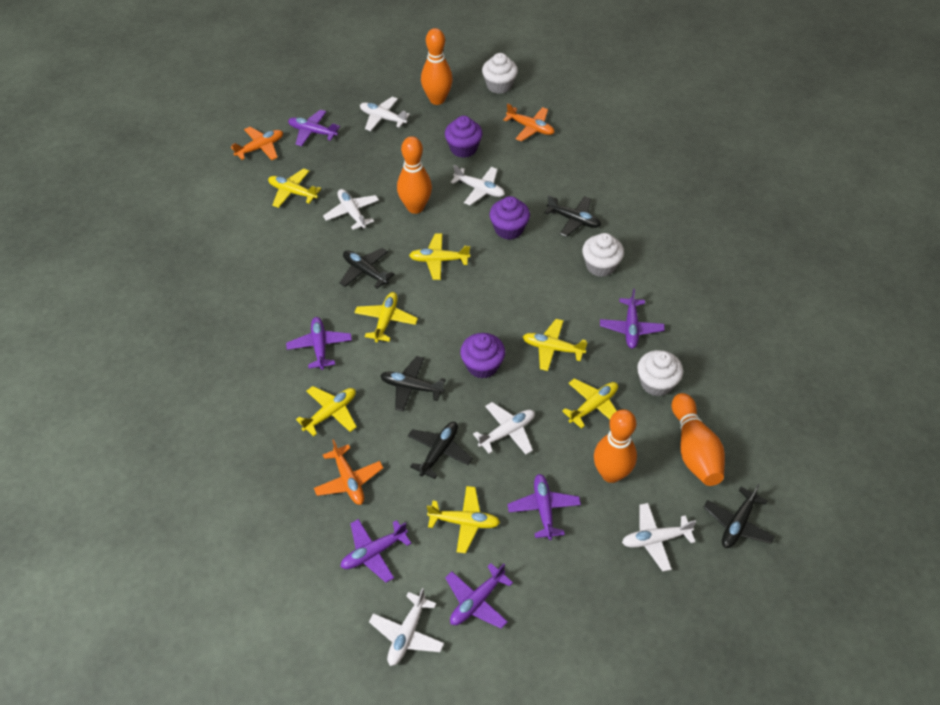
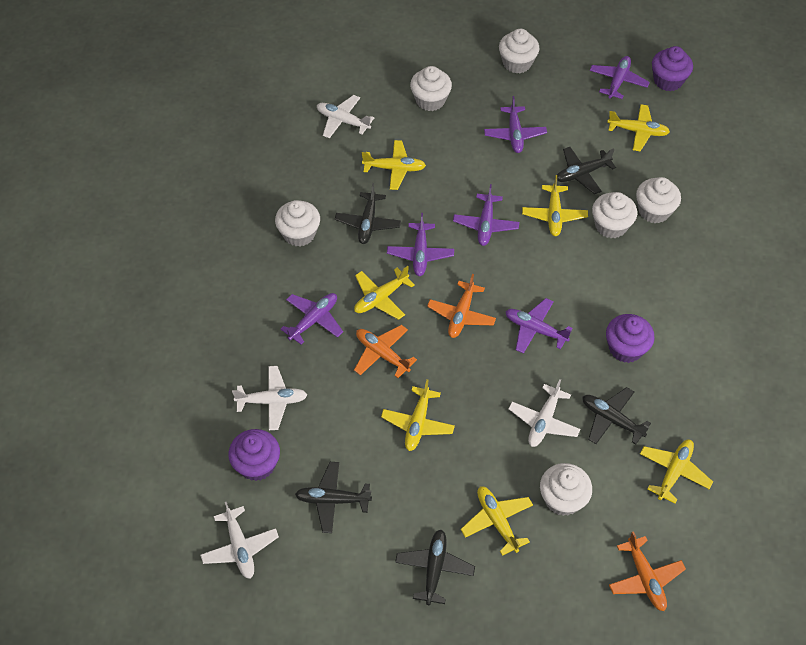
orange bowling pin: [397,136,432,214] [421,28,453,105] [594,409,637,483] [672,393,725,486] = 4 -> none = 0
white cupcake: [482,53,518,94] [582,233,624,277] [637,350,683,396] = 3 -> [275,200,320,247] [410,66,452,111] [499,29,539,74] [540,463,592,516] [592,192,637,238] [636,177,681,223] = 6
white plane: [323,189,379,230] [360,97,410,131] [369,588,444,666] [451,165,505,205] [473,402,535,455] [622,503,696,572] = 6 -> [200,502,279,579] [232,366,307,430] [317,95,374,139] [508,379,580,447] = 4

